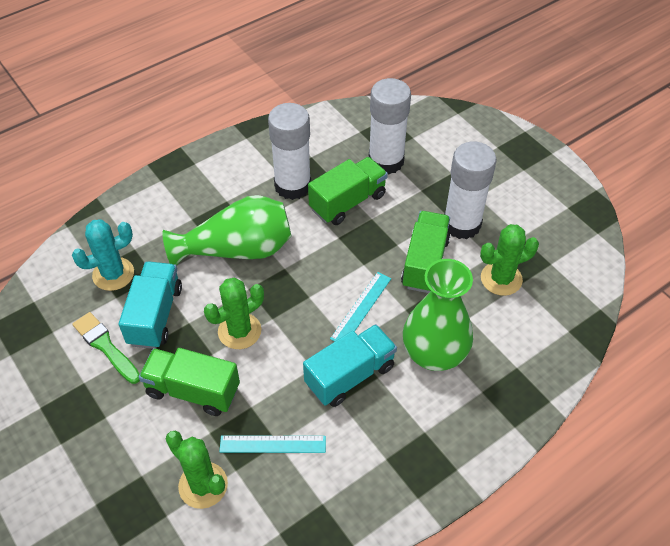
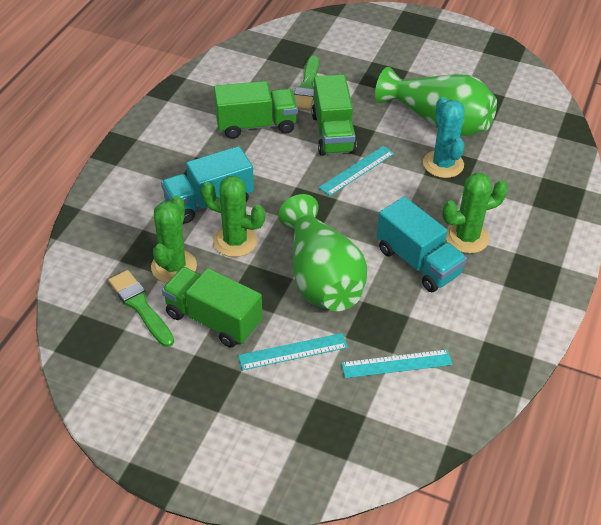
green brush: [72,312,140,384] = 1 -> [108,270,174,347] [294,55,319,111] = 2
turquoise ruler: [219,435,326,453] [330,272,391,342] = 2 -> [238,333,348,370] [319,146,394,196] [341,349,453,378] = 3
white glue stick: [268,103,311,200] [369,78,411,175] [444,142,497,239] = 3 -> none = 0

